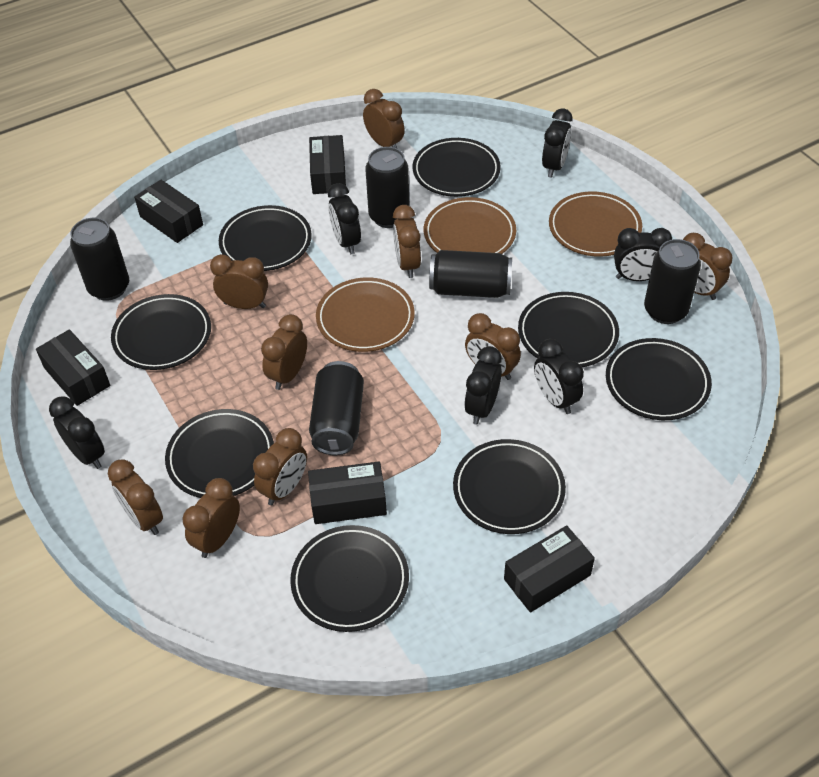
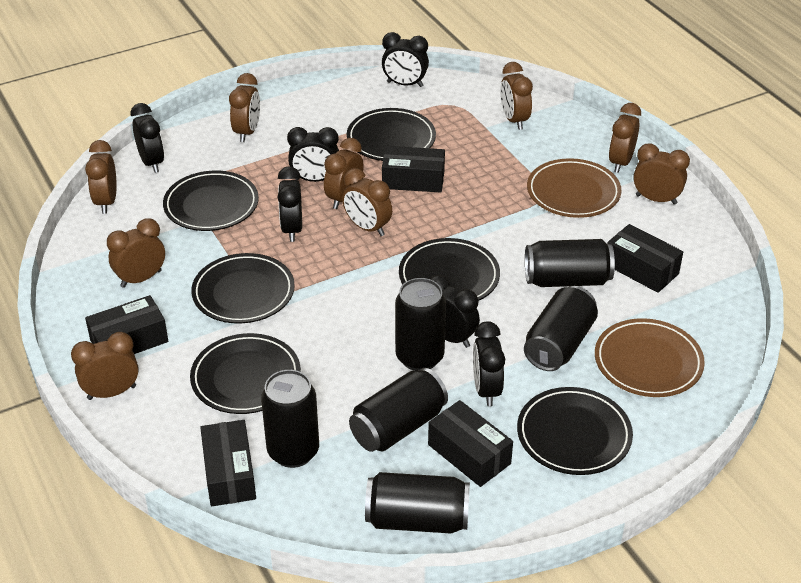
black can: [70,218,129,301] [309,361,364,455] [365,147,410,228] [429,250,512,298] [644,239,701,324] = 5 -> [261,370,319,468] [349,368,448,452] [365,472,470,534] [395,278,446,371] [524,286,598,371] [525,239,615,287] = 6
black plate: [111,294,211,370] [165,409,274,498] [219,205,312,271] [290,525,409,632] [413,138,501,197] [453,439,566,534] [518,292,619,367] [606,338,712,420] = 8 -> [163,171,259,231] [190,333,301,414] [191,253,295,323] [347,108,436,161] [399,238,500,301] [517,387,633,475] = 6
brown plate: [316,277,415,352] [424,197,516,254] [549,192,642,257] = 3 -> [527,158,621,218] [595,318,705,397] = 2

